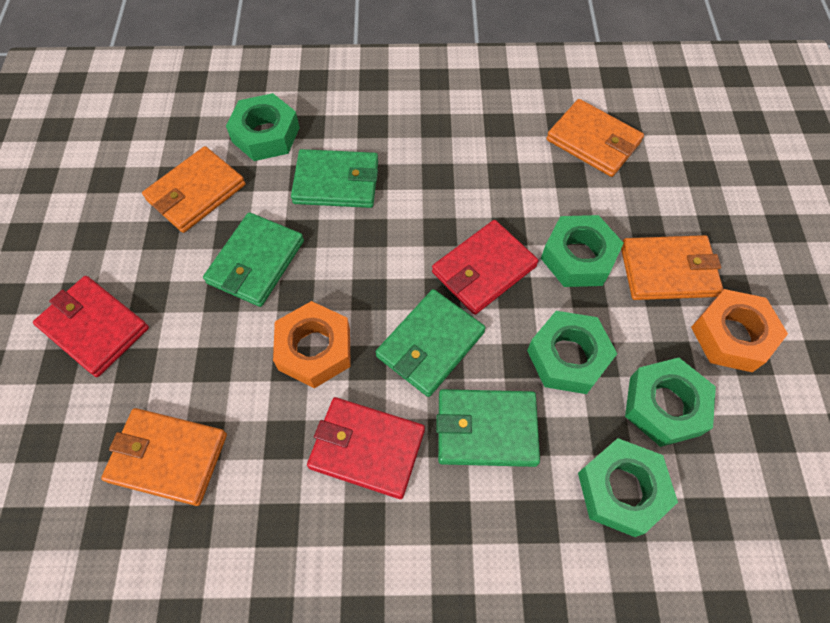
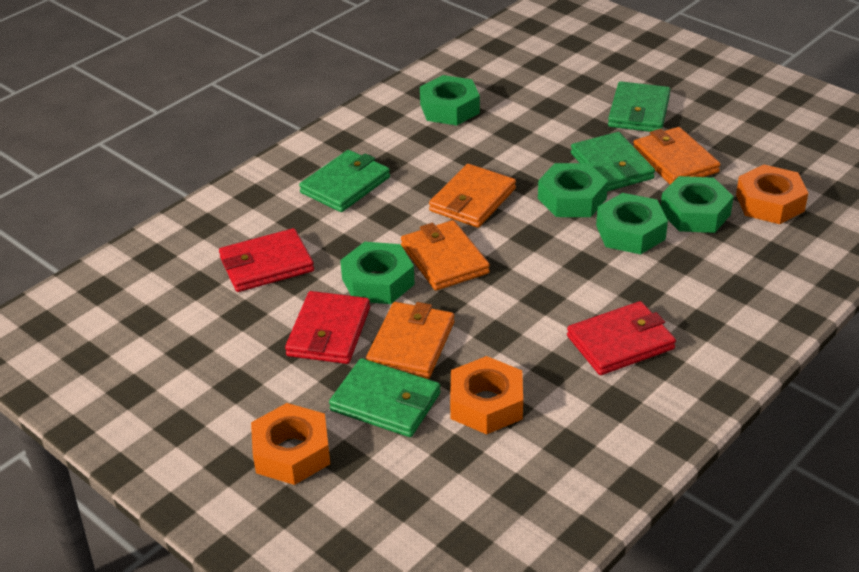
orange nut: [273,301,351,388] [691,289,788,372] = 2 -> [251,403,330,485] [450,356,523,434] [736,165,808,224] = 3

